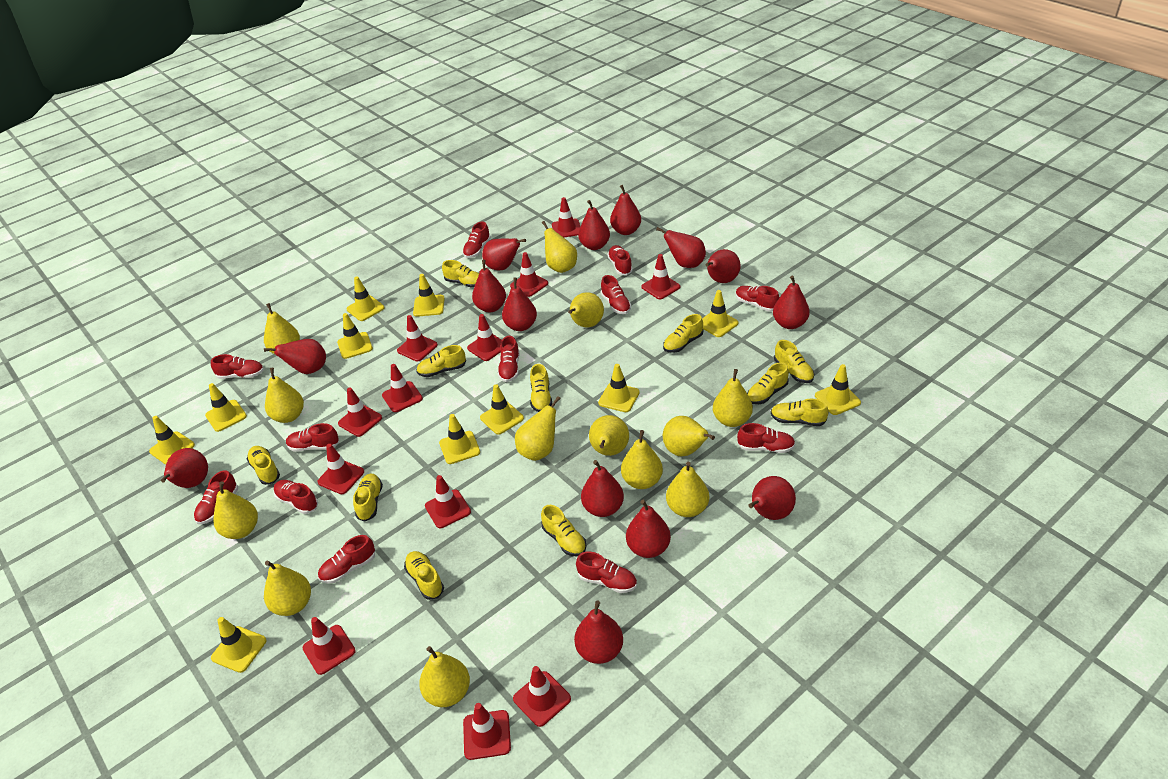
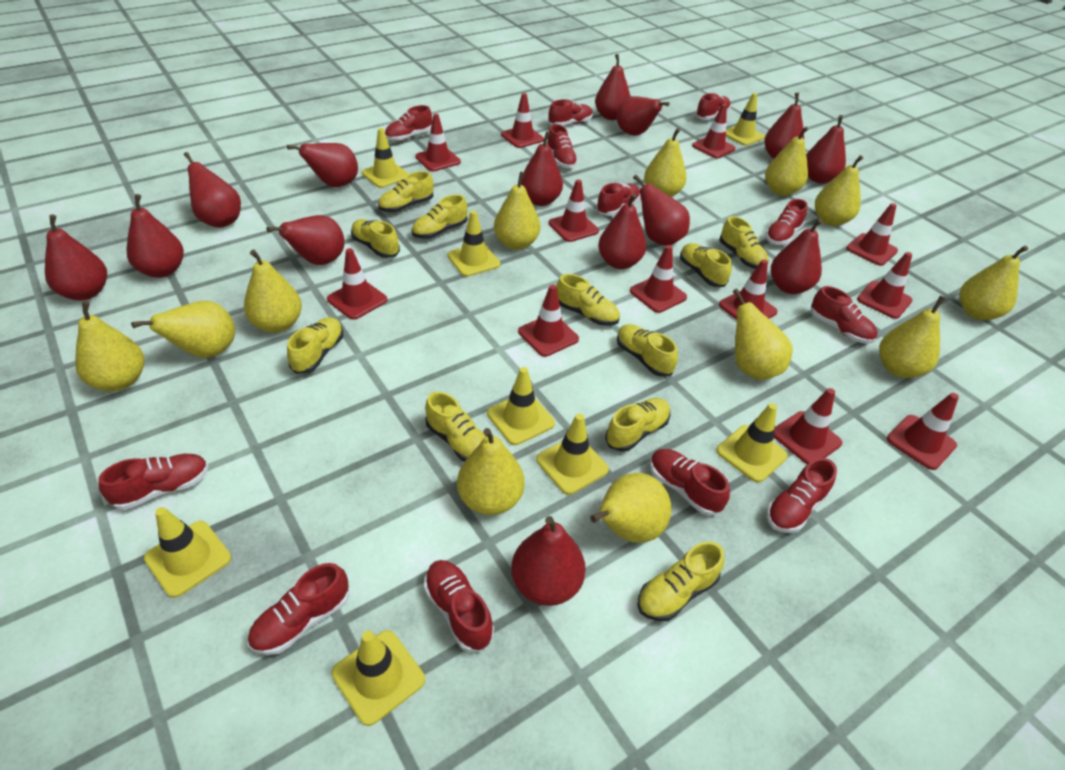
yellow pear: [213,481,258,539] [264,303,300,354] [264,561,311,616] [265,368,304,423] [419,646,470,707] [515,396,561,461] [542,221,577,273] [568,293,604,327] [589,415,629,456] [621,430,663,489] [663,416,715,456] [666,462,709,517] [713,369,753,427] = 13 -> [75,301,144,392] [131,301,235,358] [244,249,302,333] [457,428,525,515] [494,171,540,250] [590,473,672,543] [644,128,686,197] [733,288,793,380] [765,127,808,196] [815,155,863,226] [879,296,946,378] [959,245,1028,320] = 12
yellow traffic cone: [149,416,195,465] [205,383,247,432] [211,617,266,673] [337,313,373,359] [346,277,385,321] [413,274,445,317] [439,414,480,464] [480,384,524,435] [598,364,640,412] [702,290,739,337] [815,364,861,415] = 11 -> [144,507,231,598] [331,630,425,726] [362,128,409,188] [447,211,501,277] [487,367,555,445] [536,413,609,495] [716,403,788,483] [726,93,765,146] = 8

